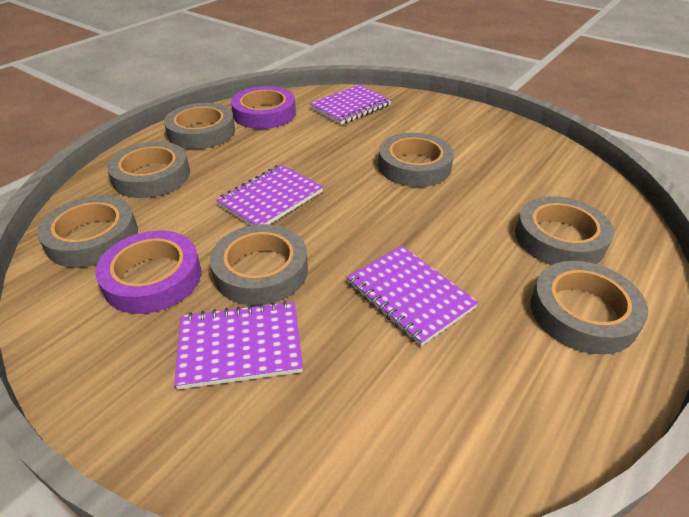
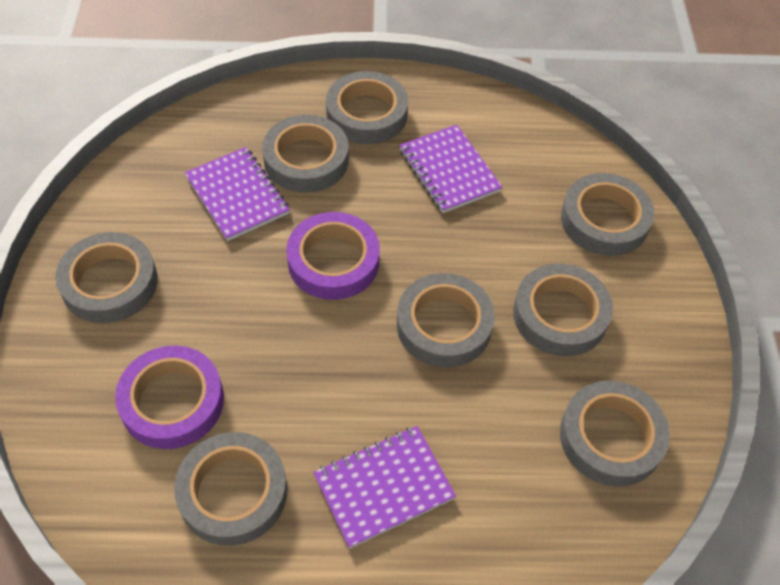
grey tape: [37,195,138,268] [107,142,190,198] [164,103,235,149] [210,224,308,305] [378,133,454,187] [515,196,614,265] [531,261,648,354] = 7 -> [55,232,158,323] [174,432,287,546] [262,115,349,193] [326,71,408,144] [397,273,495,367] [513,264,613,356] [560,380,670,487] [561,173,654,256] = 8
purple notebook: [174,301,303,390] [216,164,323,226] [309,85,391,125] [347,246,478,346] = 4 -> [185,147,290,241] [313,426,456,549] [399,125,503,213] = 3

